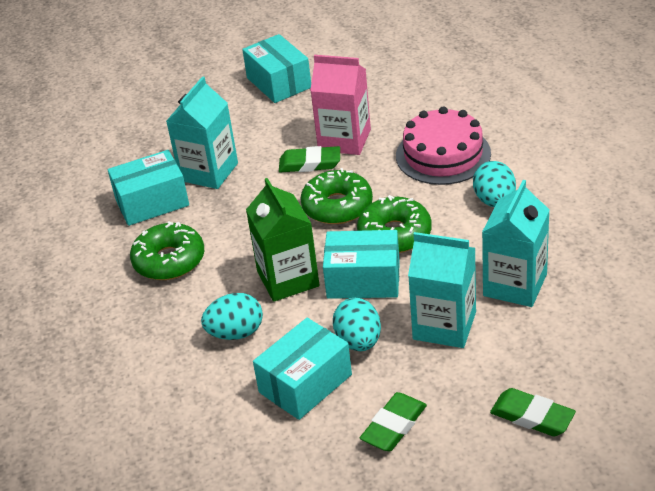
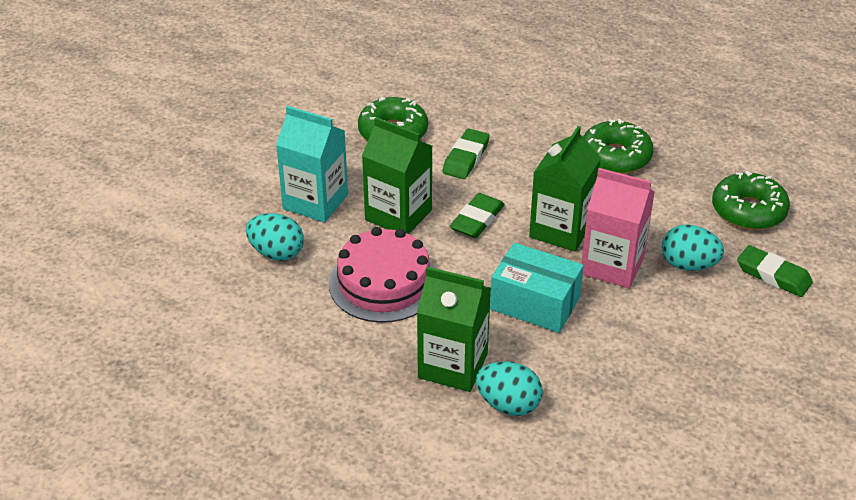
green carton: [246,178,320,302] = 1 -> [362,117,432,234] [417,267,491,392] [529,126,601,252] = 3
turquoise box: [108,150,189,226] [242,34,311,103] [253,318,352,420] [323,230,400,299] = 4 -> [490,243,584,333] = 1
turquoise carton: [166,76,238,189] [408,232,476,348] [482,180,550,307] = 3 -> [276,106,348,222] = 1

